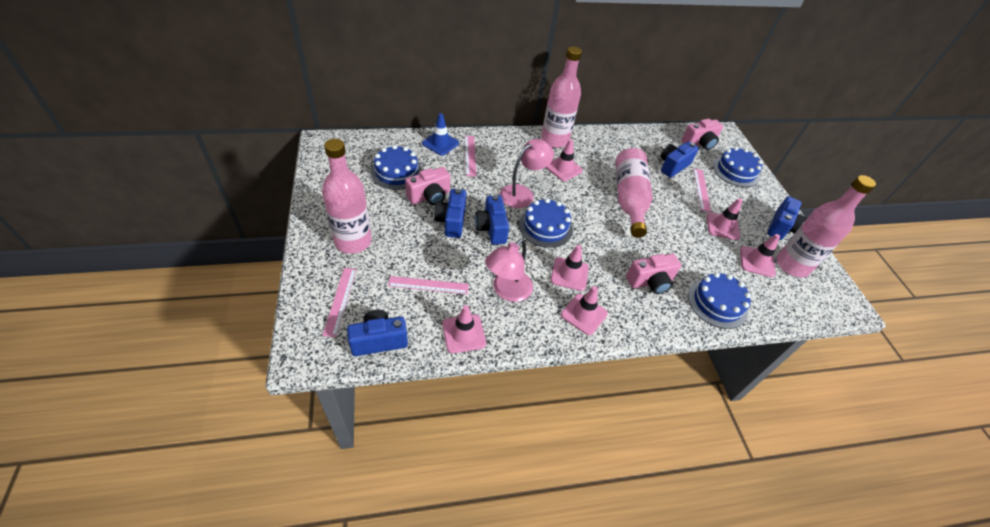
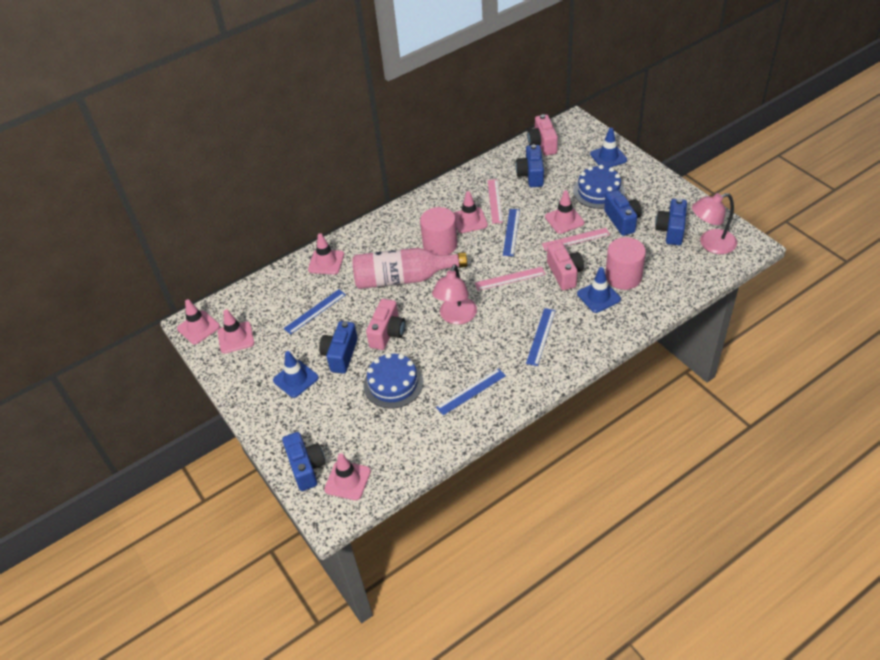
blue cake: [370,145,422,190] [519,198,573,248] [688,272,751,329] [713,147,763,187] = 4 -> [363,353,423,409] [573,165,625,209] = 2
blue ruler: none = 0 -> [284,289,346,334] [436,368,506,415] [503,209,520,256] [526,308,556,366] = 4
blue traffic cone: [422,113,459,156] = 1 -> [273,351,319,398] [577,267,621,313] [590,128,627,168] = 3
pink bottle: [322,139,372,254] [541,47,582,148] [615,148,652,238] [777,175,876,277] = 4 -> [352,248,467,289] = 1
pink cylinder: none = 0 -> [420,207,457,255] [605,237,646,290] = 2
pink ruler: [322,268,357,337] [388,276,469,294] [465,136,476,177] [693,169,711,212] = 4 -> [475,267,546,291] [488,179,503,224] [542,228,610,251] = 3

